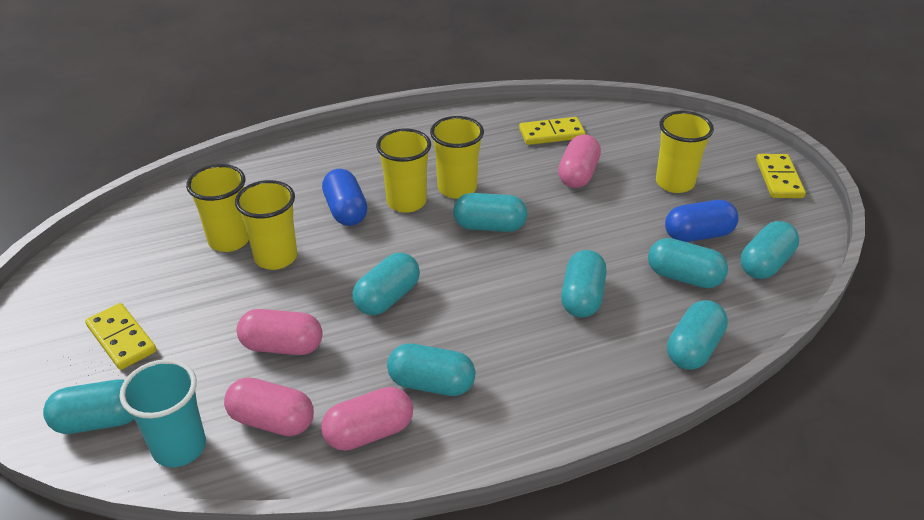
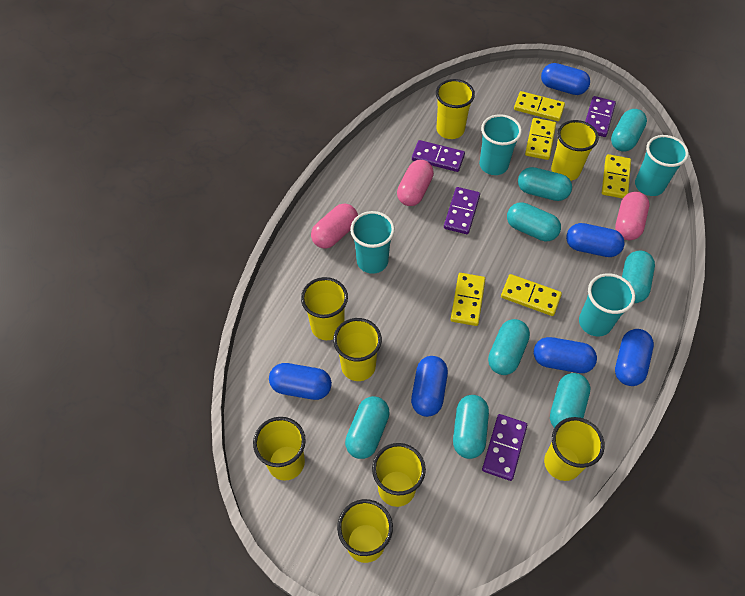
blue capsule: [322,169,368,226] [665,200,738,242] = 2 -> [269,363,332,400] [411,356,448,417] [534,337,597,373] [541,63,590,95] [566,223,625,257] [615,329,654,386] = 6
pink capsule: [224,377,314,436] [237,309,323,355] [321,387,413,451] [558,135,601,188] = 4 -> [311,204,358,249] [397,160,434,206] [615,192,649,240] = 3
purple domino: none = 0 -> [412,140,465,172] [444,187,480,234] [482,414,527,481] [585,96,616,137] = 4
turquoise cup: [120,359,206,467] = 1 -> [350,211,395,274] [479,114,522,175] [579,273,635,336] [635,135,689,196] = 4
yellow cup: [186,164,249,252] [235,180,297,270] [376,128,431,213] [430,116,484,199] [656,111,714,193] = 5 -> [253,417,306,481] [301,277,348,340] [333,318,382,381] [337,499,393,563] [372,443,426,507] [436,79,475,139] [544,417,605,481] [551,120,599,181] = 8
yellow domino: [85,303,157,370] [519,117,586,145] [756,154,806,198] = 3 -> [450,273,485,326] [501,274,562,316] [514,91,565,121] [525,118,556,160] [602,154,631,199] = 5

